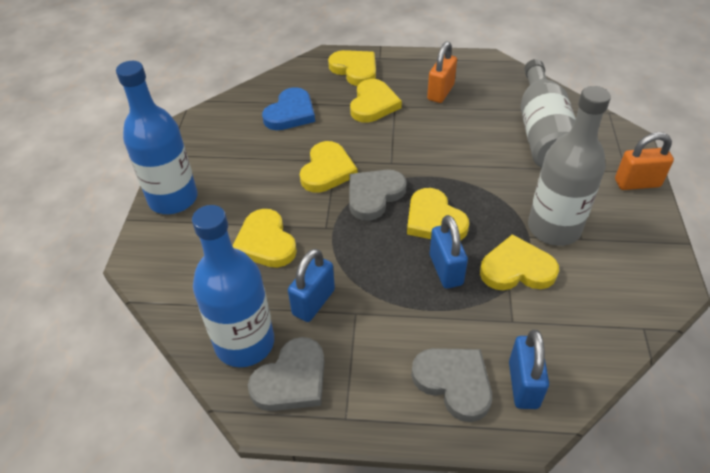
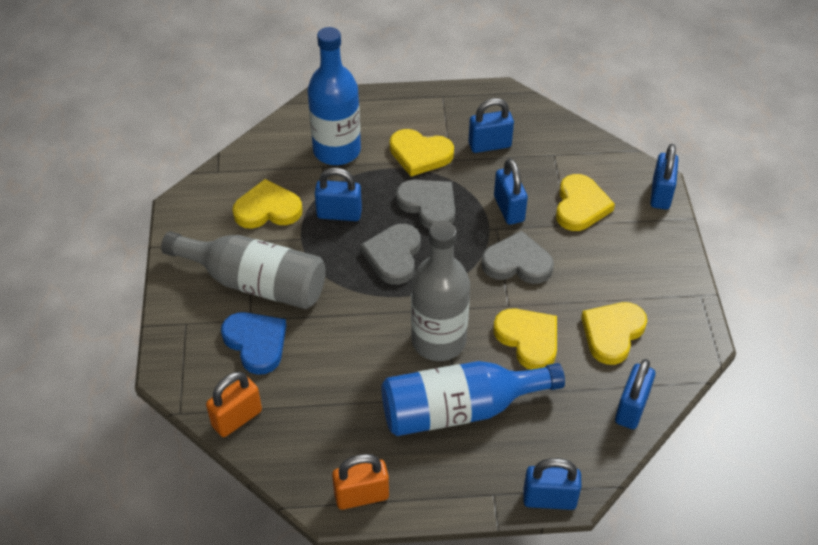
blue padlock: [288,248,335,322] [430,215,468,288] [509,330,549,409] = 3 -> [315,168,362,221] [468,98,514,153] [494,159,528,225] [523,458,582,510] [615,359,655,429] [650,144,678,210] = 6
yellow heart: [232,209,297,268] [300,141,358,193] [328,50,376,86] [350,79,402,122] [407,188,469,241] [480,234,559,290] = 6 -> [232,179,303,229] [390,129,454,176] [493,308,557,370] [556,174,615,231] [581,302,647,365] = 5

